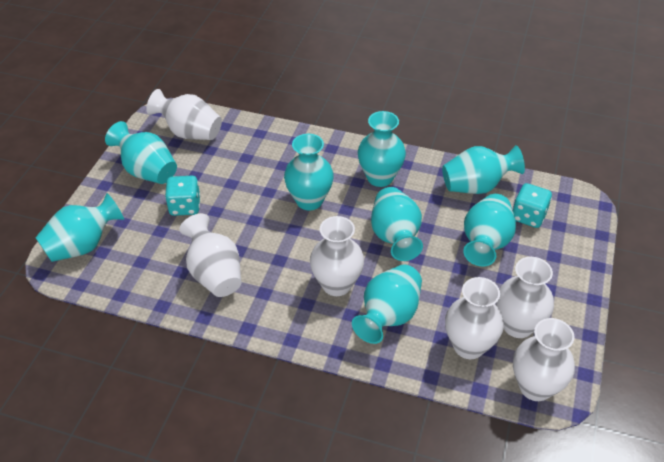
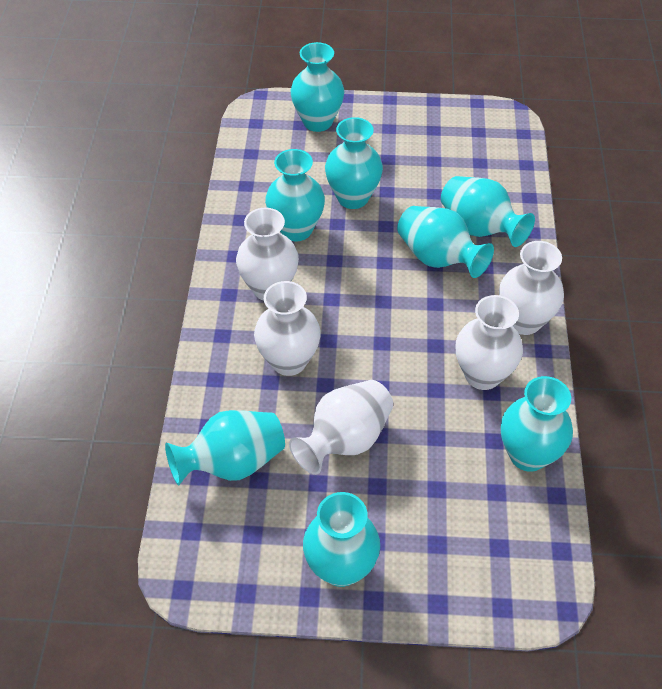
turquoise dice: [165,176,200,216] [513,183,552,228] = 2 -> none = 0
white vase: [146,89,222,140] [180,214,241,297] [310,216,364,296] [445,277,504,359] [496,257,554,338] [513,318,575,401] = 6 -> [236,208,299,301] [254,281,321,376] [289,380,393,475] [456,295,523,390] [499,241,564,335] = 5

